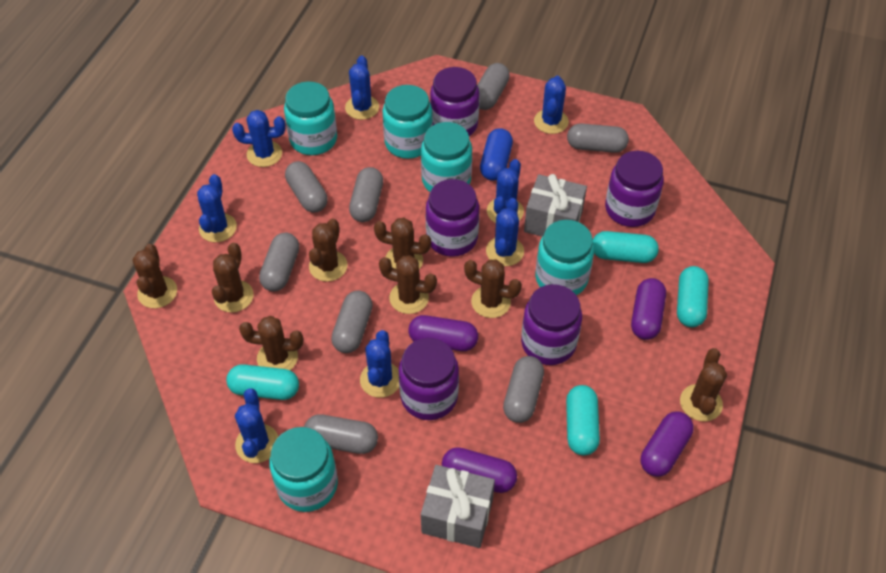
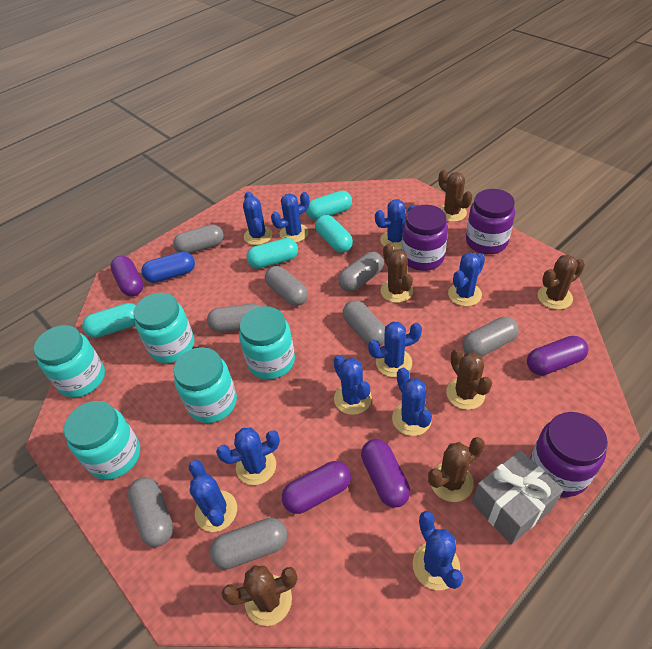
blue cactus: [197,174,237,242] [232,110,285,167] [235,389,278,463] [345,56,379,120] [360,330,399,398] [486,198,524,266] [487,159,524,223] [534,76,569,134] = 8 -> [189,460,237,532] [216,428,280,485] [243,191,272,245] [271,192,309,242] [333,355,372,415] [368,322,422,377] [375,199,415,250] [392,368,432,436] [413,511,463,590] [448,252,485,306] = 10
brown cactus: [132,244,177,308] [212,243,254,313] [239,316,303,370] [309,218,348,282] [374,218,431,269] [379,255,437,314] [464,259,522,318] [680,348,727,422] = 8 -> [222,565,297,626] [380,244,413,303] [428,437,485,502] [438,170,473,222] [446,348,492,410] [538,255,585,310] = 6
grey gift: [421,465,495,548] [524,174,587,237] = 2 -> [472,450,563,545] = 1
purple jar: [399,338,459,420] [426,179,479,257] [430,67,479,136] [521,284,582,365] [605,151,664,227] = 5 -> [402,205,448,271] [466,189,515,254] [530,412,608,497] = 3

